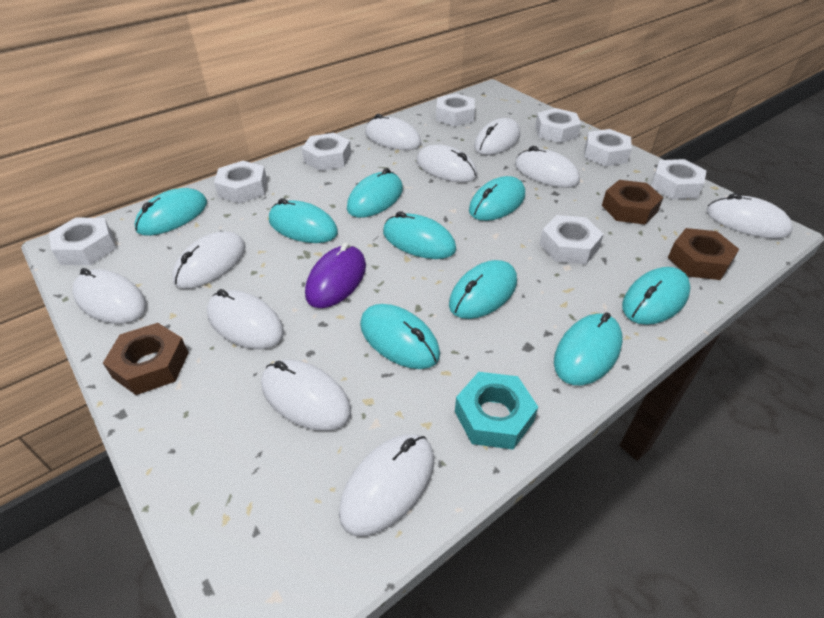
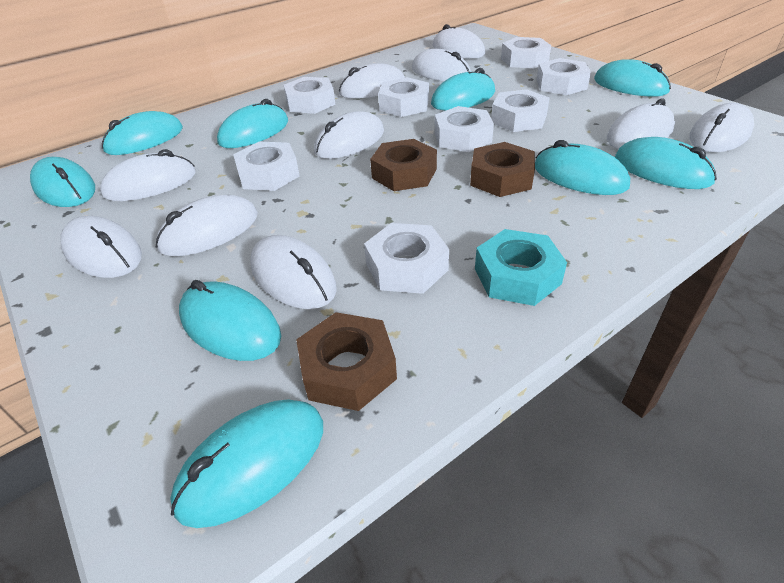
purple mouse: [305,243,366,308] = 1 -> none = 0

